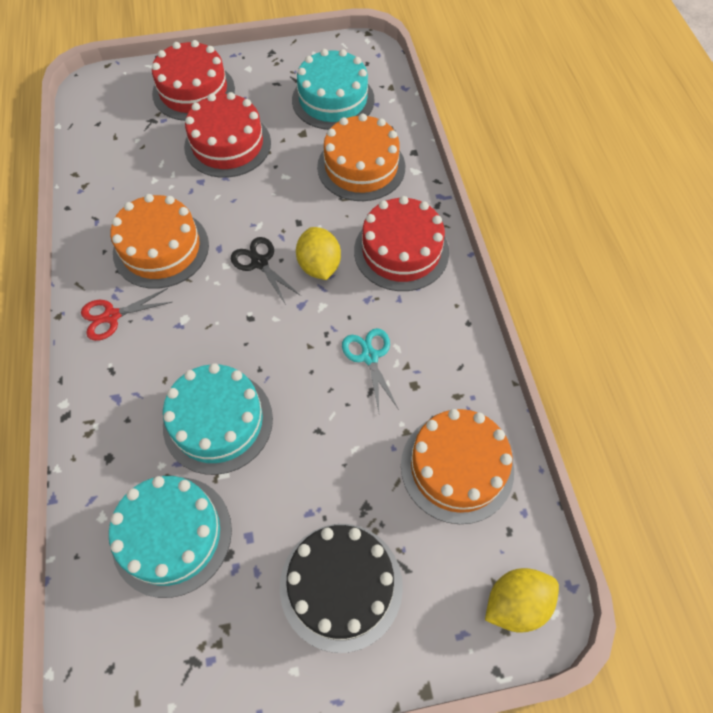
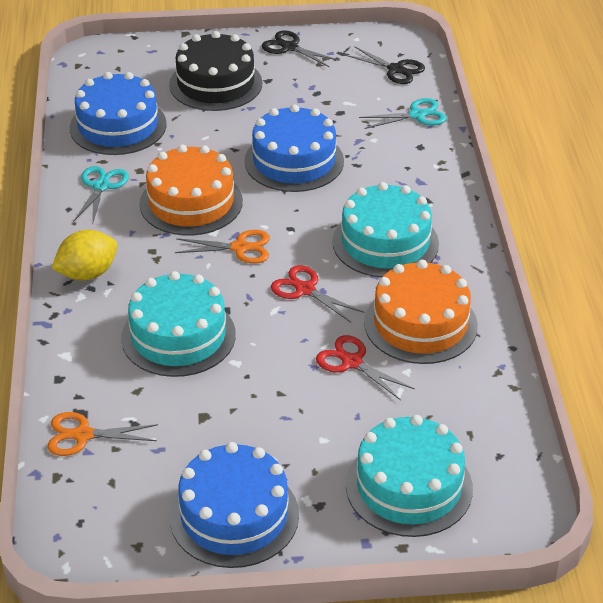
black scissors: [231,237,301,305] = 1 -> [262,30,339,67] [345,46,425,84] = 2
blue cake: none = 0 -> [70,72,167,155] [170,442,299,568] [244,104,344,192] = 3
orange cake: [111,194,209,289] [317,113,405,201] [401,409,514,524] = 3 -> [139,144,243,236] [364,260,478,364] = 2
orange scissors: none = 0 -> [47,412,158,456] [175,230,270,264] = 2
red cake: [152,40,235,121] [184,92,271,178] [354,196,449,291] = 3 -> none = 0
red scissors: [81,288,172,341] = 1 -> [271,265,364,323] [316,335,415,400] = 2
turquoise scissors: [342,328,399,412] = 1 -> [73,166,129,225] [359,98,447,129] = 2
yellow lemon: [296,227,341,280] [485,568,559,632] = 2 -> [51,230,117,280] = 1

